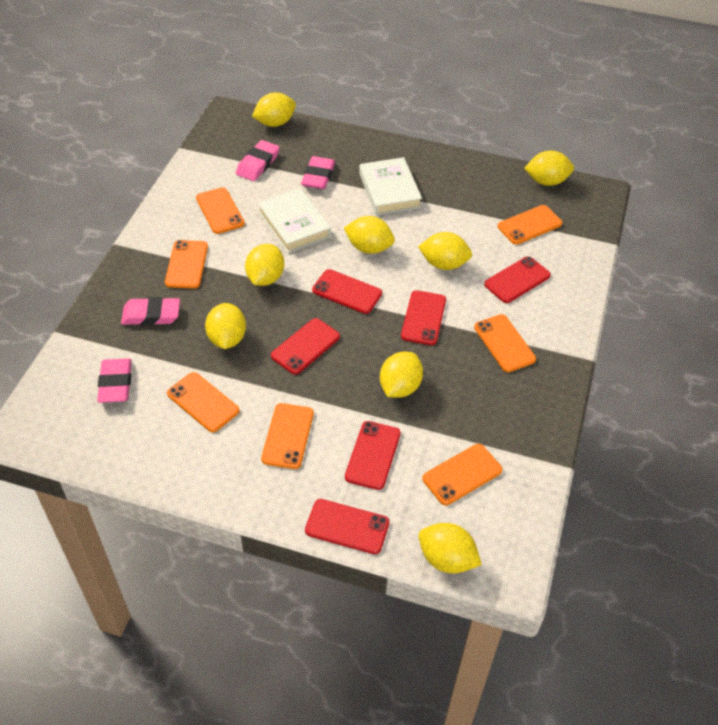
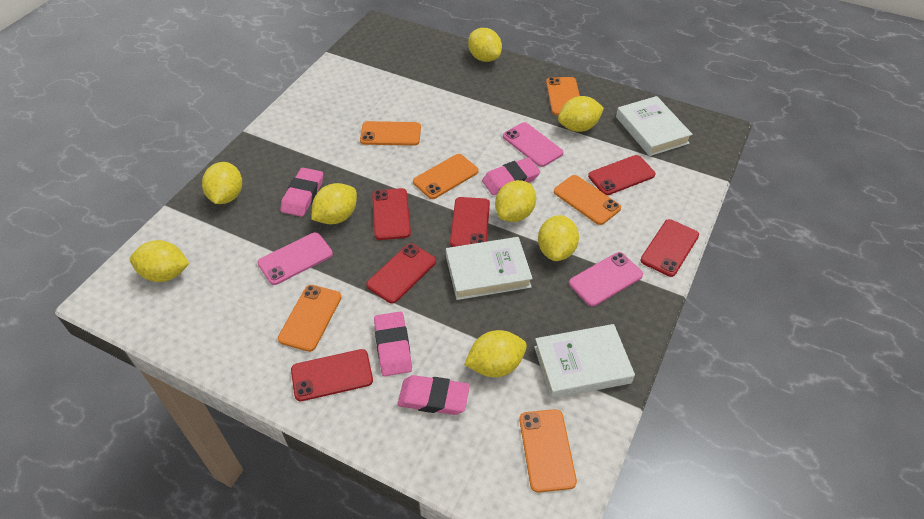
orange phone: [165,240,208,289] [167,372,239,432] [196,187,245,234] [261,403,314,469] [422,444,502,505] [474,314,536,372] [498,205,562,245] = 7 -> [278,285,342,352] [360,121,421,146] [413,154,478,199] [519,409,577,492] [546,77,580,115] [554,175,621,225] = 6
pink phone: none = 0 -> [257,232,333,285] [503,122,563,167] [569,252,643,306] = 3
white book: [258,188,331,253] [359,157,422,215] = 2 -> [446,237,533,300] [534,324,635,399] [616,96,693,156] = 3

